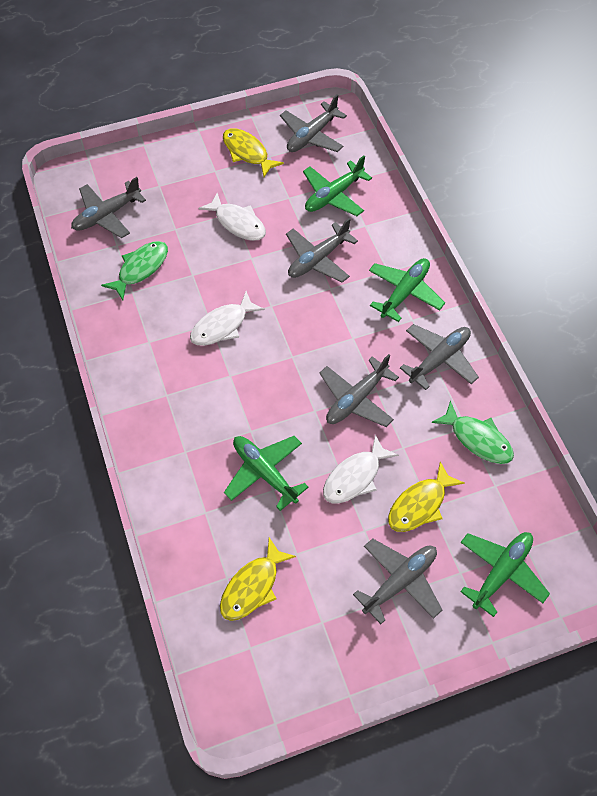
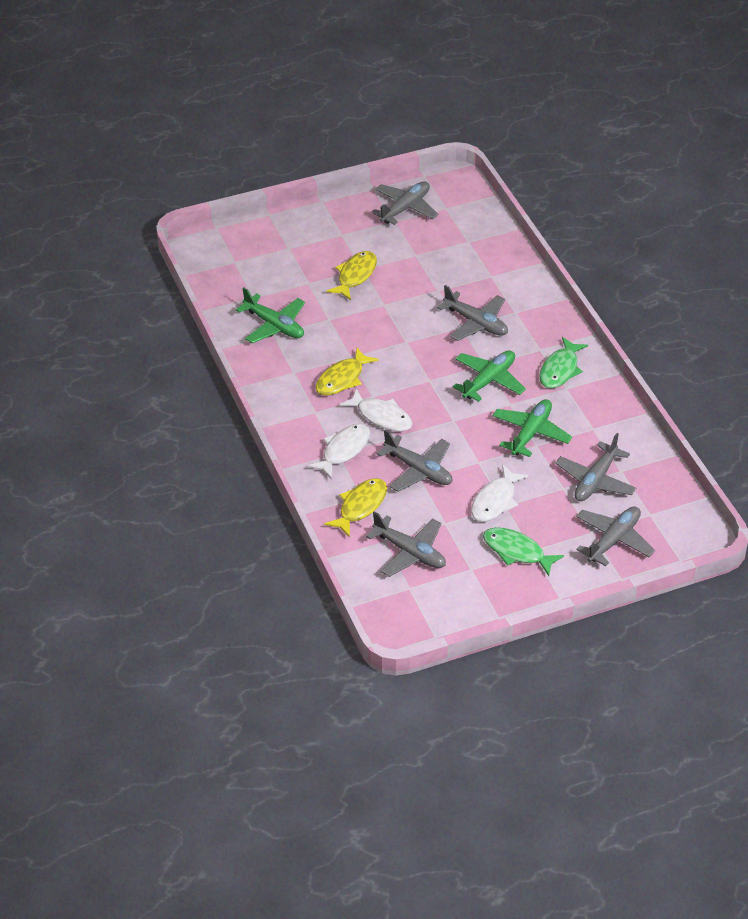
green plane: [224,436,309,511] [303,156,372,216] [369,258,445,322] [460,532,550,617] = 4 -> [236,288,305,343] [453,350,526,402] [493,399,572,457] = 3

